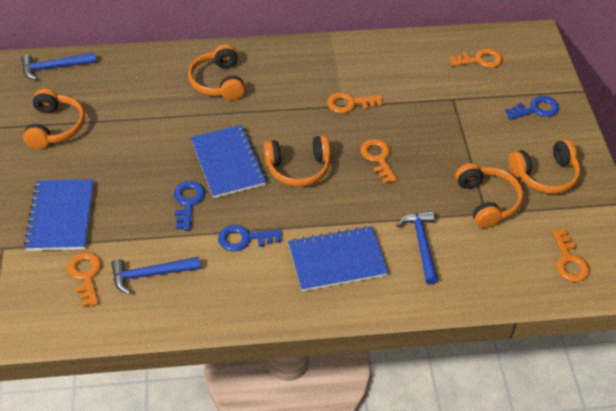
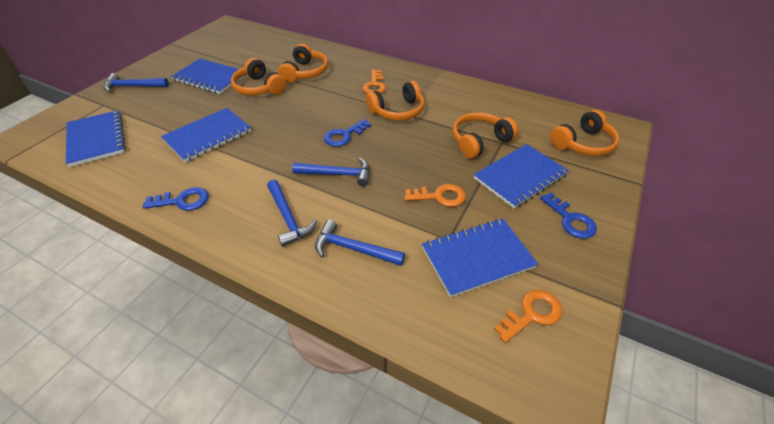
blue hammer: [21,53,96,80] [111,257,201,294] [396,211,438,285] = 3 -> [103,73,169,92] [267,180,317,247] [292,158,370,186] [315,220,405,266] = 4
blue notebook: [24,179,94,251] [191,125,267,198] [288,226,388,291] = 3 -> [66,110,126,167] [161,108,251,163] [171,59,246,94] [422,219,538,297] [474,144,569,208] = 5
orange key: [67,252,101,307] [327,92,383,113] [360,139,397,184] [450,48,503,68] [552,229,590,282] = 5 -> [363,70,386,94] [404,184,466,207] [494,290,562,343] = 3

